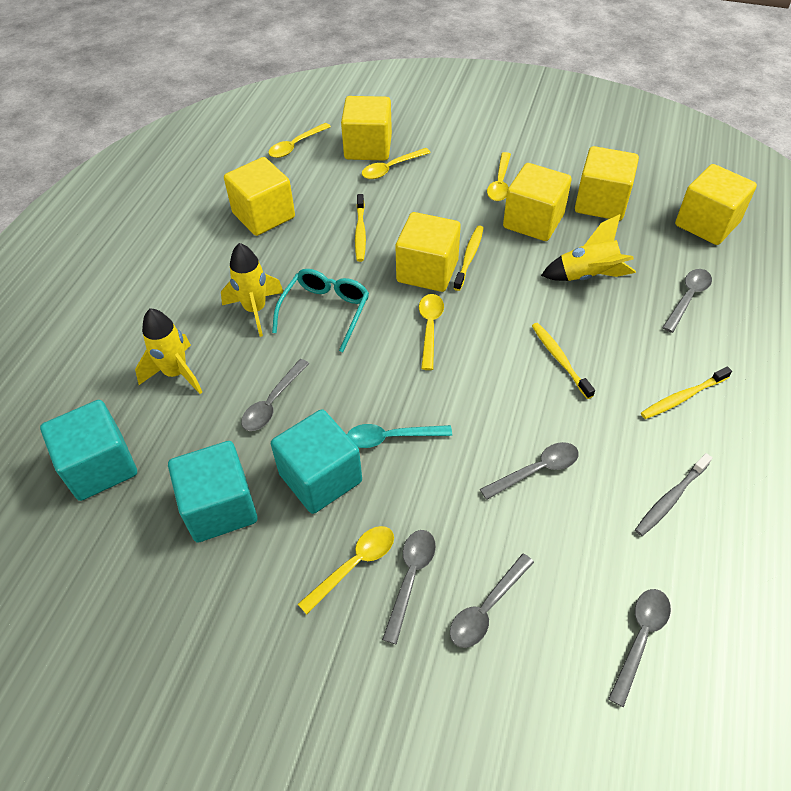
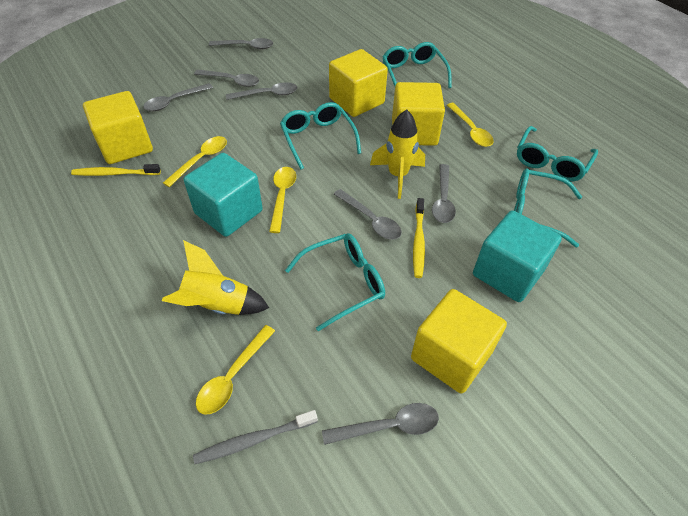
grey spoon: [241,359,309,431] [382,530,436,644] [450,553,534,648] [480,442,579,500] [608,589,671,707] [662,269,712,333] = 6 -> [143,83,213,111] [194,69,259,87] [209,38,273,49] [226,82,297,100] [322,403,439,445] [334,189,402,240] [432,164,456,223] = 7
turquoise cube: [40,400,137,501] [168,441,258,543] [271,409,362,514] = 3 -> [184,153,263,237] [473,210,562,302] = 2
turquoise glasses: [272,269,369,352] = 1 -> [280,102,361,170] [285,233,385,331] [382,42,452,88] [514,169,582,247] [517,126,598,182] = 5
turquoise spoon: [347,424,452,448] = 1 -> none = 0
yellow cube: [224,157,295,236] [341,96,392,161] [396,212,461,292] [503,163,572,241] [575,146,639,221] [675,164,757,245] = 6 -> [83,91,153,164] [329,49,388,117] [392,82,445,146] [411,289,507,393] = 4
yellow rocket: [135,308,202,394] [221,243,283,337] [541,214,636,281] = 3 -> [162,240,269,315] [370,110,425,199] = 2
yellow spoon: [268,123,331,158] [298,526,394,614] [362,148,431,179] [419,294,444,370] [487,152,511,201] = 5 -> [163,136,227,187] [196,325,275,415] [269,167,296,233] [447,103,494,147] = 4
yellow toothbrush: [355,194,366,262] [453,225,484,291] [532,323,595,399] [641,366,732,419] = 4 -> [71,164,161,176] [413,198,425,278] = 2

